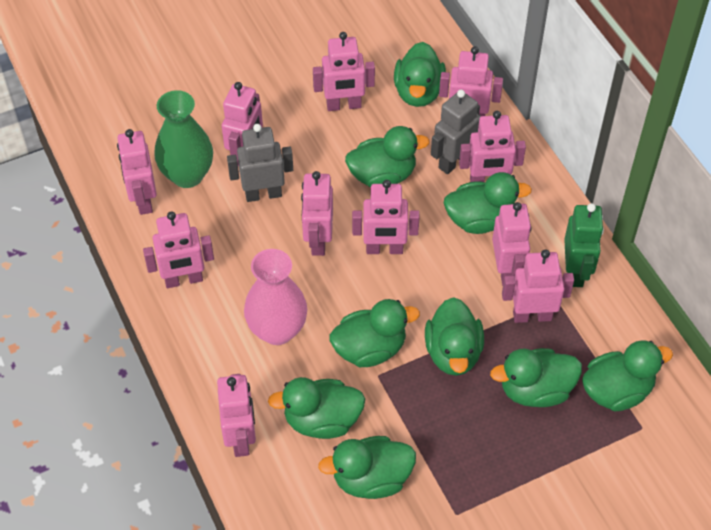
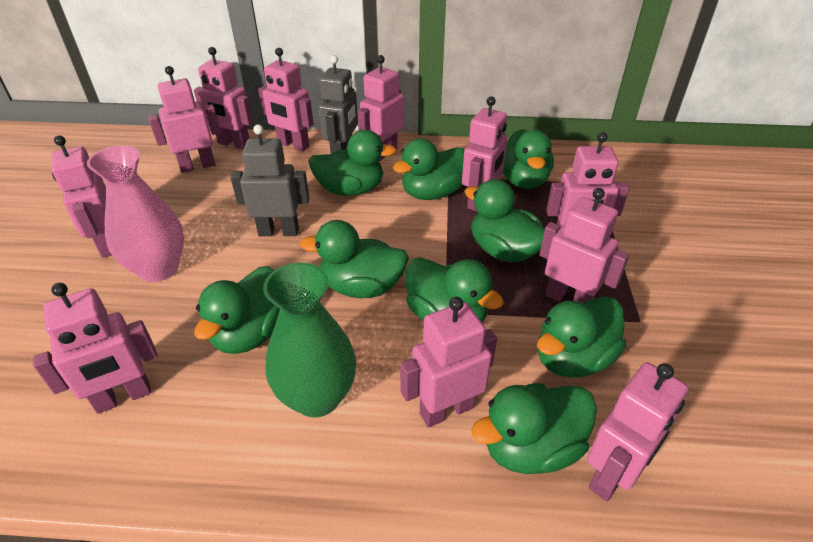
green robot: [564,203,604,287] = 1 -> none = 0

